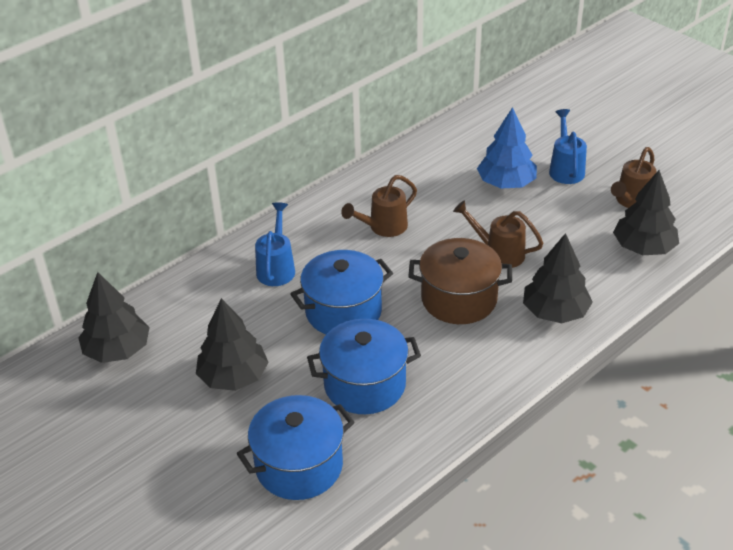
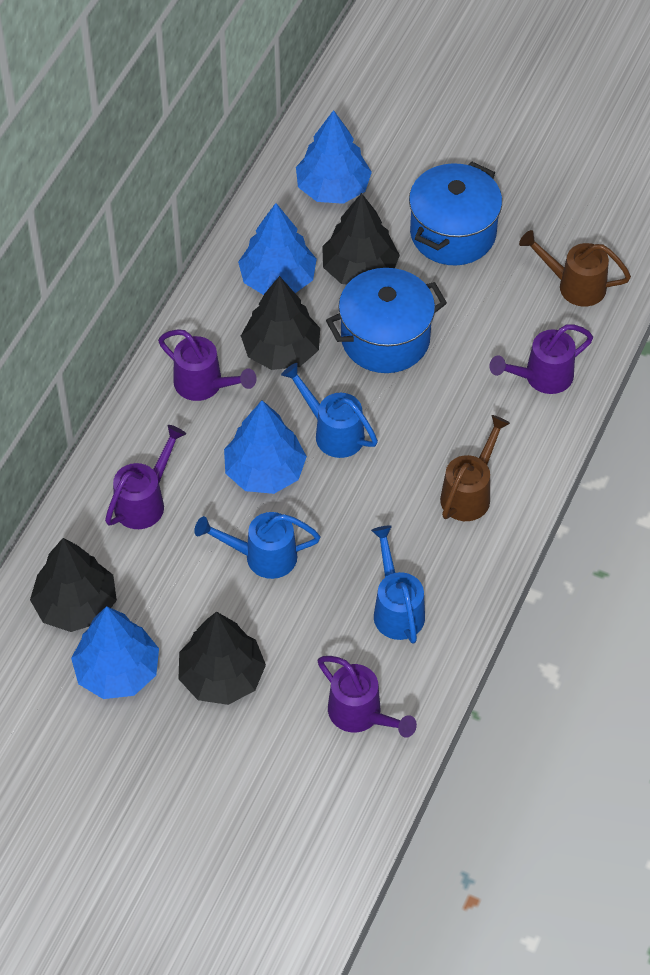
blue pot: [237,395,355,500] [290,250,393,334] [307,319,421,414] = 3 -> [326,268,447,373] [409,162,502,265] = 2
blue tree: [477,107,537,189] = 1 -> [71,606,159,699] [224,400,307,494] [238,203,317,295] [296,110,372,204] = 4
blue watering can: [255,202,295,286] [549,109,587,184] = 2 -> [194,512,320,579] [281,363,378,458] [371,525,425,643] = 3
brown pot: [408,238,512,324] = 1 -> none = 0
brown watering can: [341,175,417,237] [453,200,544,268] [611,147,656,208] = 3 -> [440,415,510,521] [519,230,631,307] = 2
purple watering can: none = 0 -> [105,425,186,529] [158,329,257,401] [318,656,417,738] [490,324,593,394] = 4

